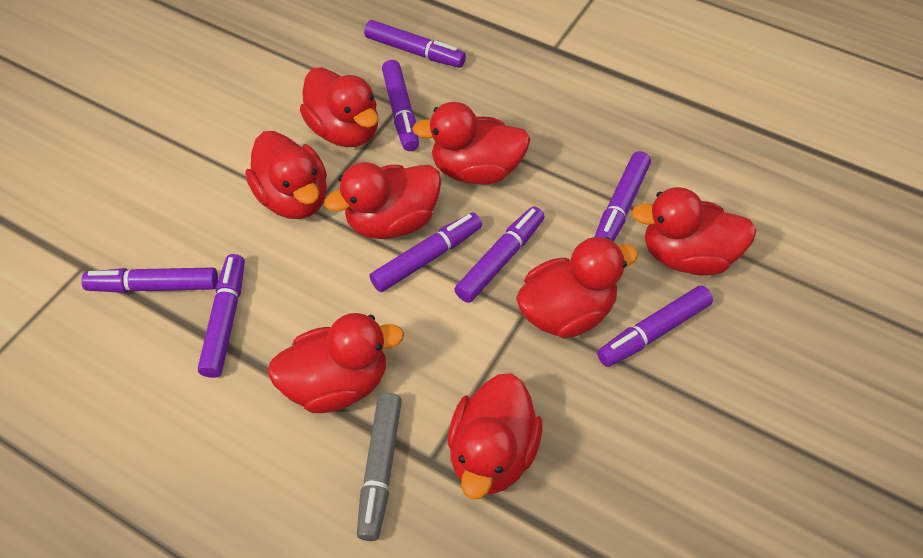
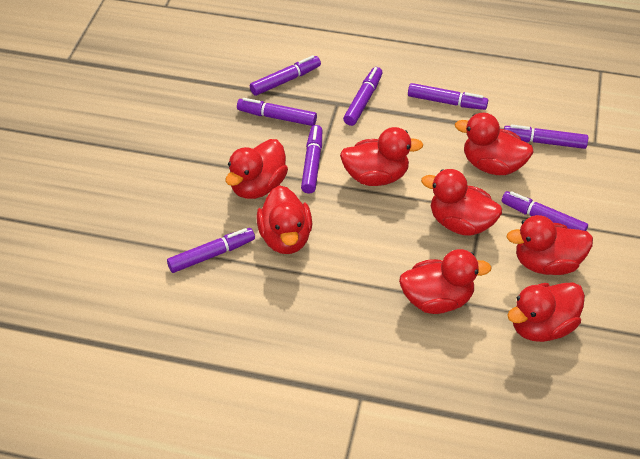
grey marker: [357,393,402,541] = 1 -> none = 0

